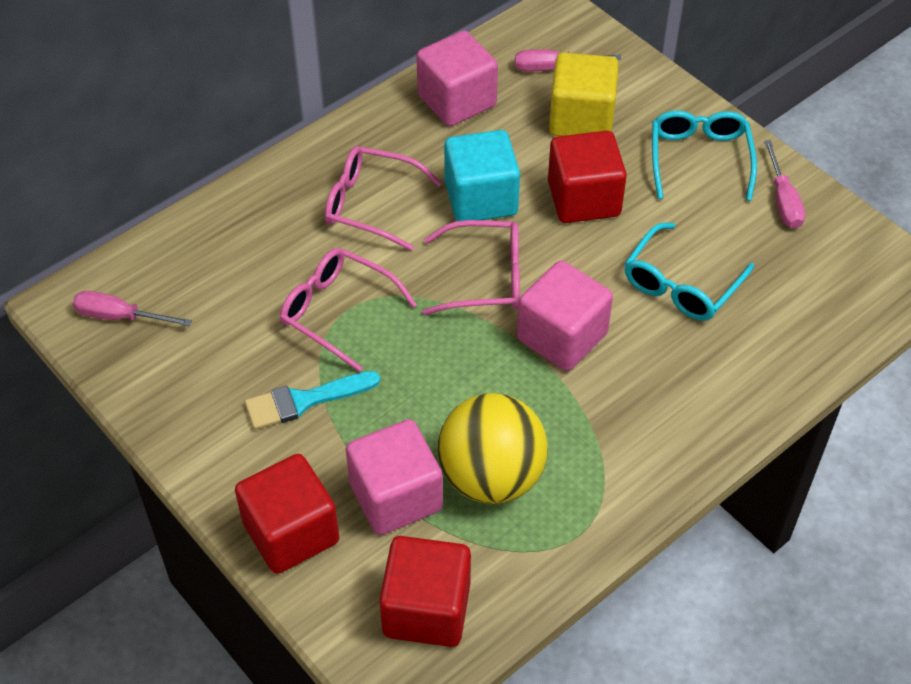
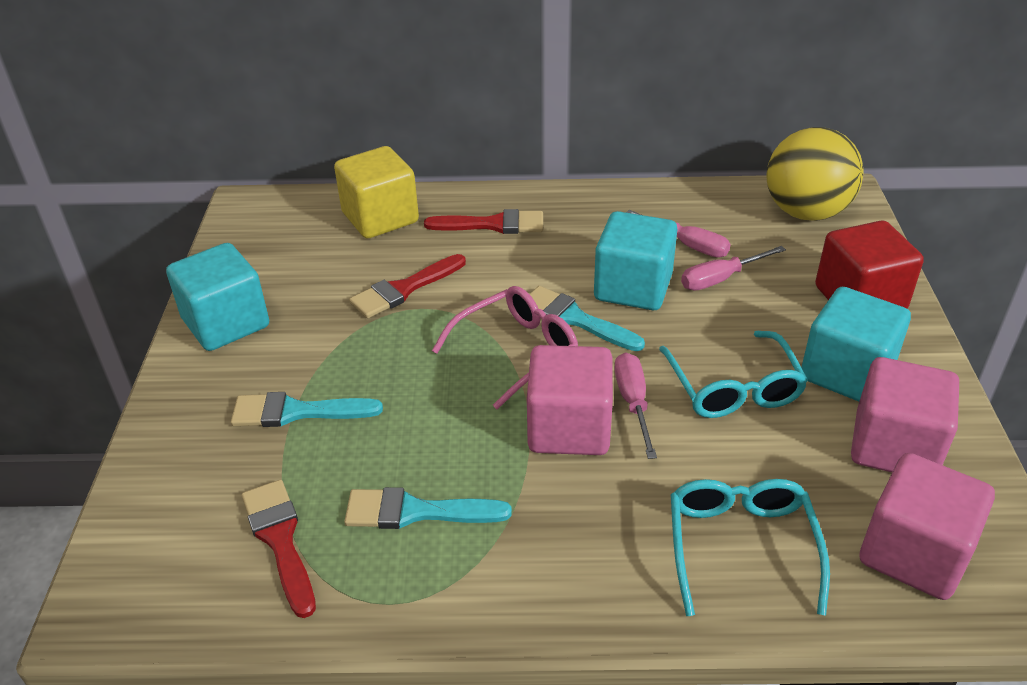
pink glasses: [280,248,417,372] [325,146,442,251] [422,220,520,315] = 3 -> [432,286,578,409] = 1
red brush: none = 0 -> [242,480,316,618] [349,254,466,318] [424,209,543,234] = 3
red cube: [235,454,339,574] [379,536,471,647] [548,131,627,223] = 3 -> [815,220,924,309] = 1
turquoise brush: [244,371,380,430] = 1 -> [231,392,383,427] [344,487,512,529] [530,286,645,351] = 3
turquoise cube: [444,130,520,221] = 1 -> [166,243,269,351] [594,211,677,310] [801,287,911,401] = 3

